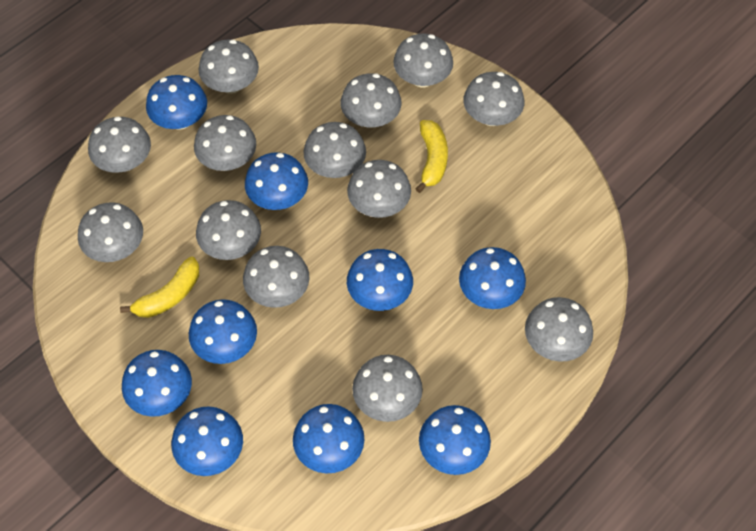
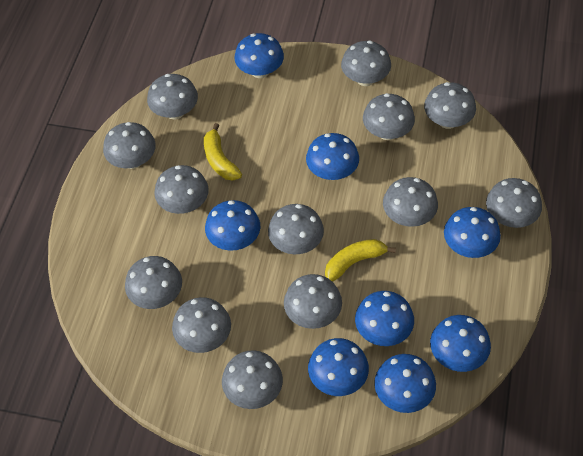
blue mushroom: [122,350,192,417] [146,75,207,130] [171,406,243,476] [189,299,257,364] [245,152,308,210] [293,404,364,473] [347,249,413,311] [419,405,491,475] [459,247,526,309] = 9 -> [205,200,260,251] [234,33,284,78] [306,133,359,180] [308,338,369,396] [355,291,414,346] [374,354,436,413] [430,315,491,372] [444,207,501,258] = 8

